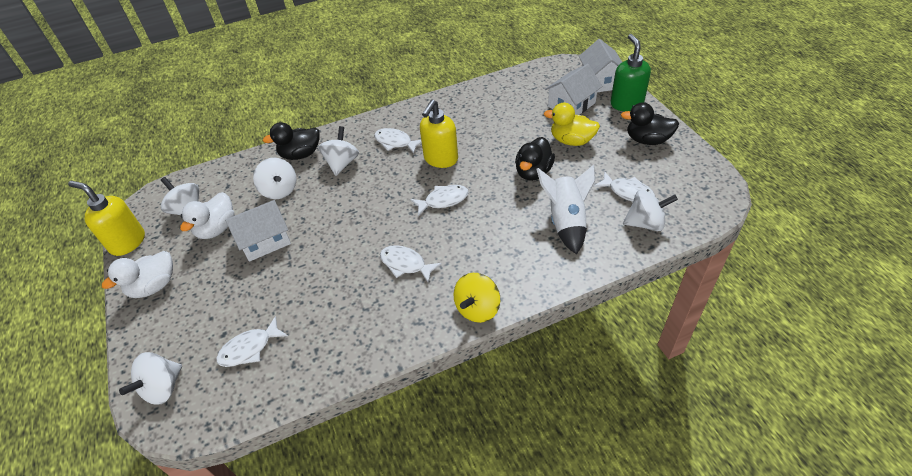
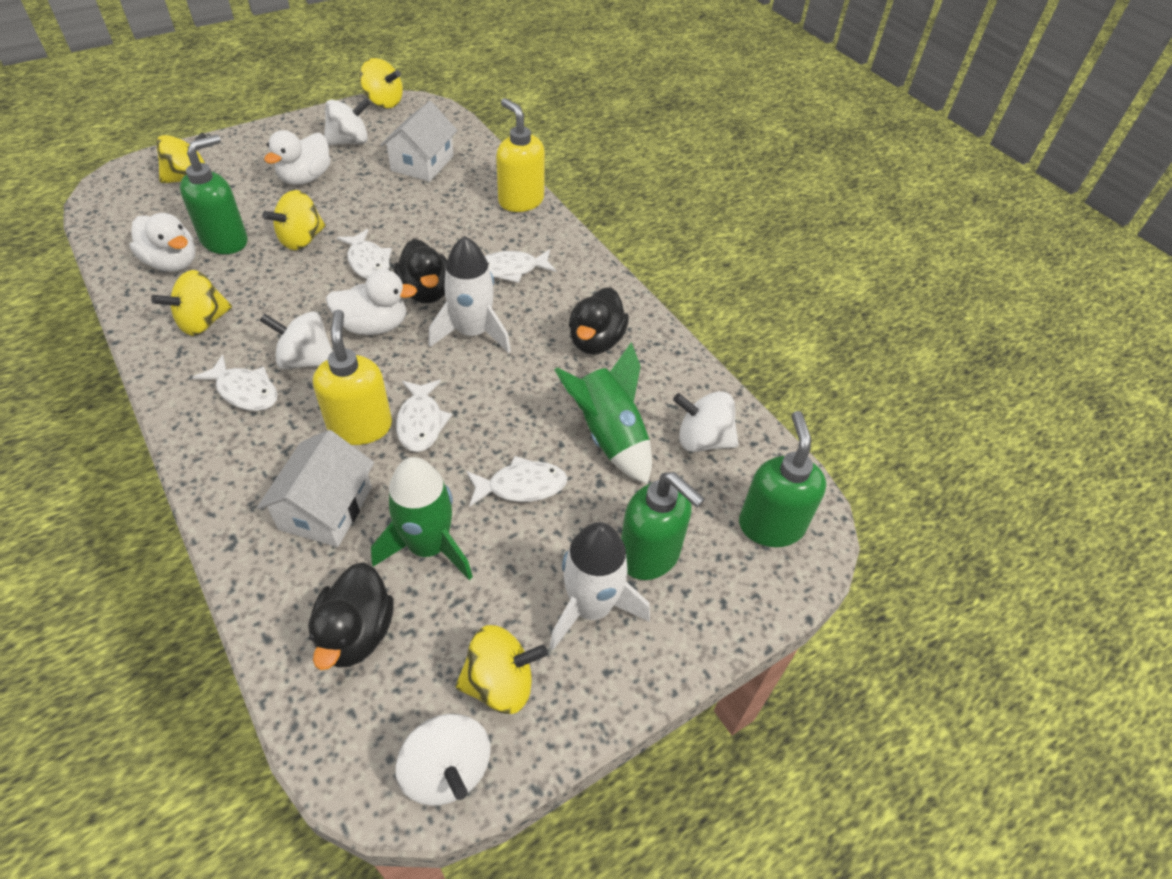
green rocket: none = 0 -> [371,457,473,580] [554,342,652,484] = 2
green soap dispenser: [611,34,651,111] = 1 -> [180,134,248,254] [621,472,705,580] [739,411,826,547] = 3
white duck: [102,251,173,298] [180,192,235,239] = 2 -> [129,213,195,272] [264,130,331,185] [326,269,417,335] = 3
white house: [225,200,291,262] [545,64,602,115] [579,39,622,92] = 3 -> [257,430,374,547] [380,101,458,182] = 2
white rocket: [536,165,595,255] = 1 -> [429,236,511,353] [549,522,650,650] = 2
white spinning top: [119,352,182,405] [160,177,199,215] [253,158,297,199] [319,126,359,176] [623,190,678,231] = 5 -> [259,311,333,369] [324,98,371,145] [396,714,491,806] [673,391,739,452] = 4
yellow duck: [544,103,600,146] = 1 -> none = 0
yellow spinning top: [454,273,500,323] = 1 -> [151,270,232,336] [156,133,207,183] [262,190,326,250] [360,58,403,108] [456,625,548,714] = 5

